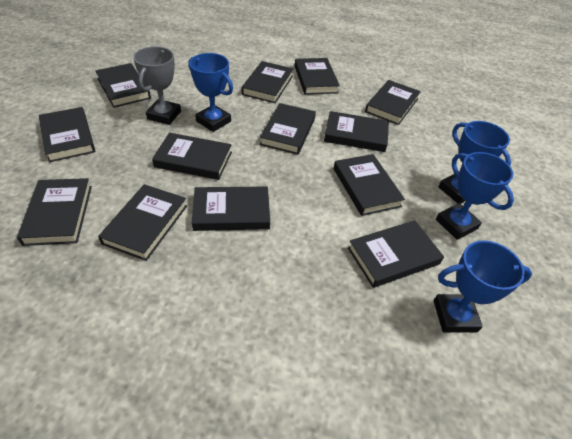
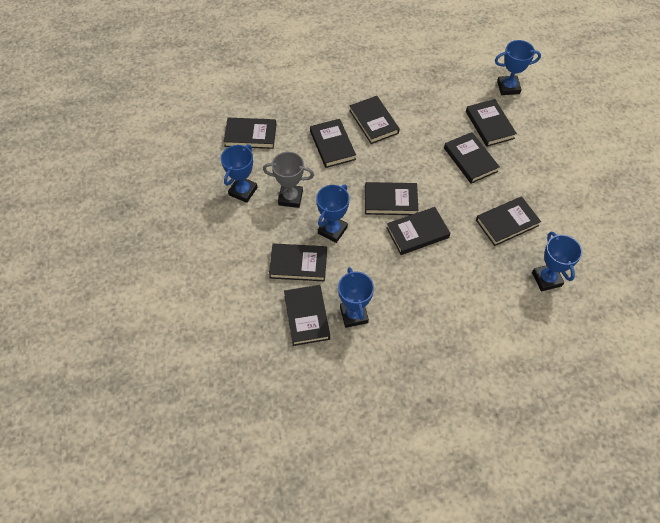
black book: [17,178,92,246] [39,107,95,162] [95,63,151,108] [98,184,187,261] [152,133,232,180] [192,187,270,231] [242,61,293,103] [260,103,316,155] [295,58,340,95] [324,111,389,152] [333,154,405,216] [348,220,444,288] [365,80,421,125] = 13 -> [223,118,276,149] [269,243,327,281] [284,285,330,346] [310,119,356,168] [349,96,400,144] [365,182,418,215] [387,207,450,255] [444,132,500,183] [466,99,517,147] [476,196,541,246] = 10
blue trophy: [189,53,233,132] [434,240,532,333] [436,152,514,240] [438,121,511,204] = 4 -> [221,144,258,203] [316,185,350,243] [338,267,374,328] [495,40,541,95] [532,232,582,292] = 5

